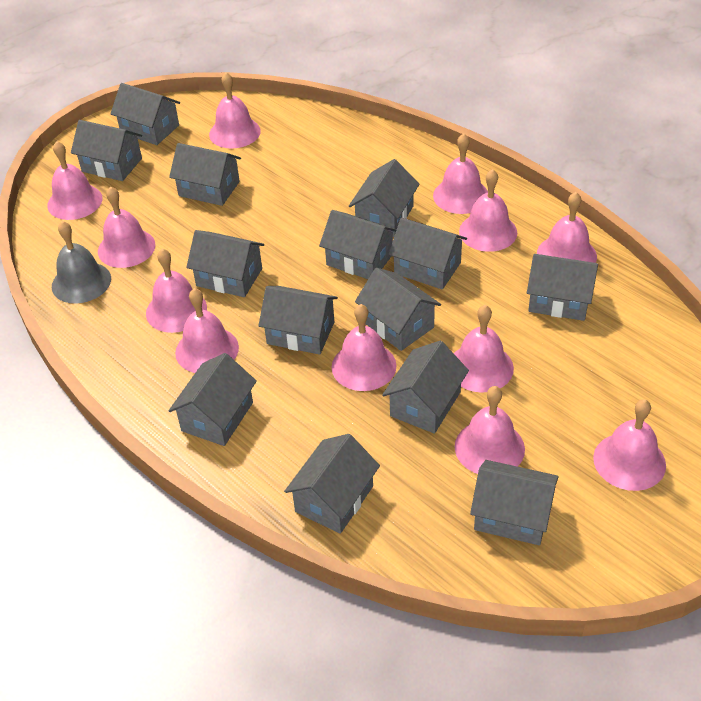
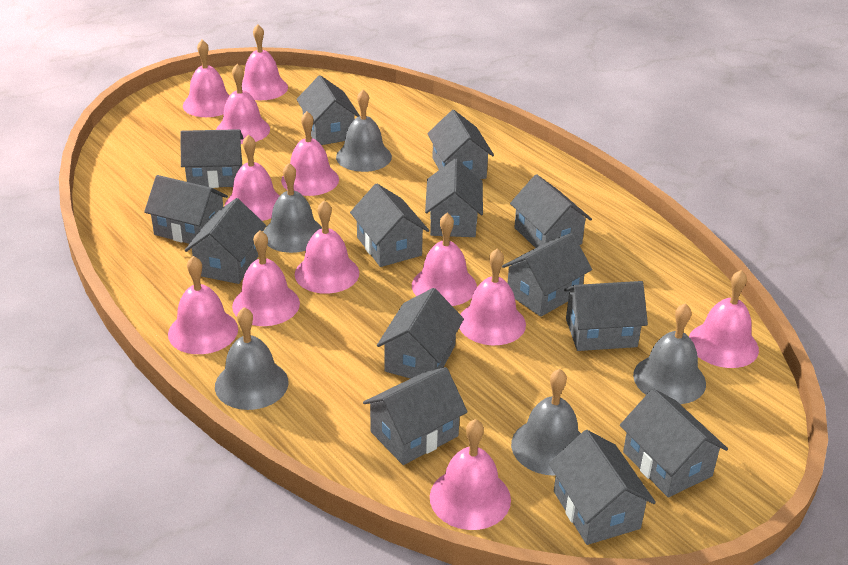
grey bell: [52,221,111,303] = 1 -> [215,307,289,410] [263,163,322,253] [336,90,392,172] [511,369,581,476] [633,303,706,404] = 5

